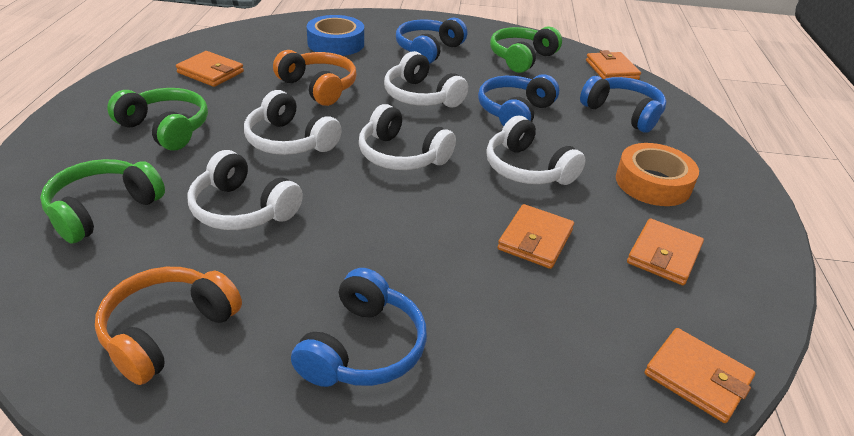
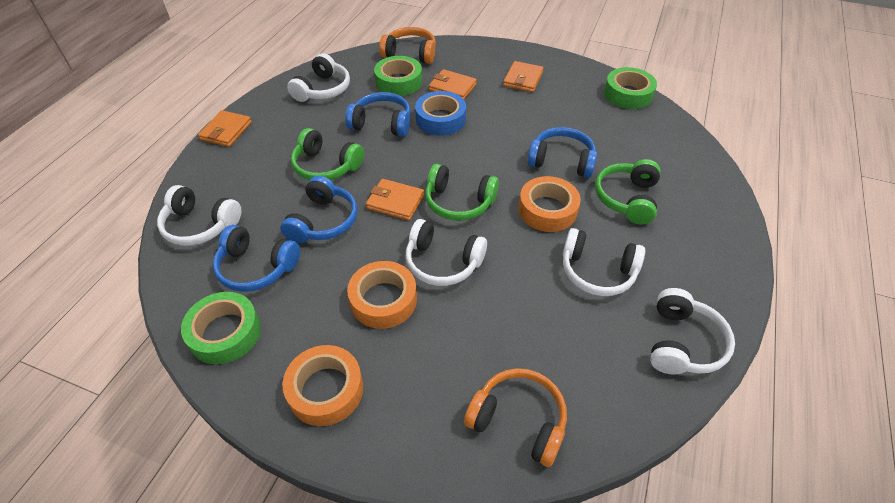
green tape: none = 0 -> [181,292,261,364] [374,56,422,96] [604,67,657,109] = 3
orange tape: [616,143,699,206] = 1 -> [282,345,363,426] [347,261,417,329] [519,176,581,232] = 3
orange wallet: [176,51,244,87] [497,204,574,269] [586,50,641,80] [627,218,704,285] [645,328,755,423] = 5 -> [198,110,252,147] [366,179,424,221] [429,69,477,99] [503,61,544,92] = 4

